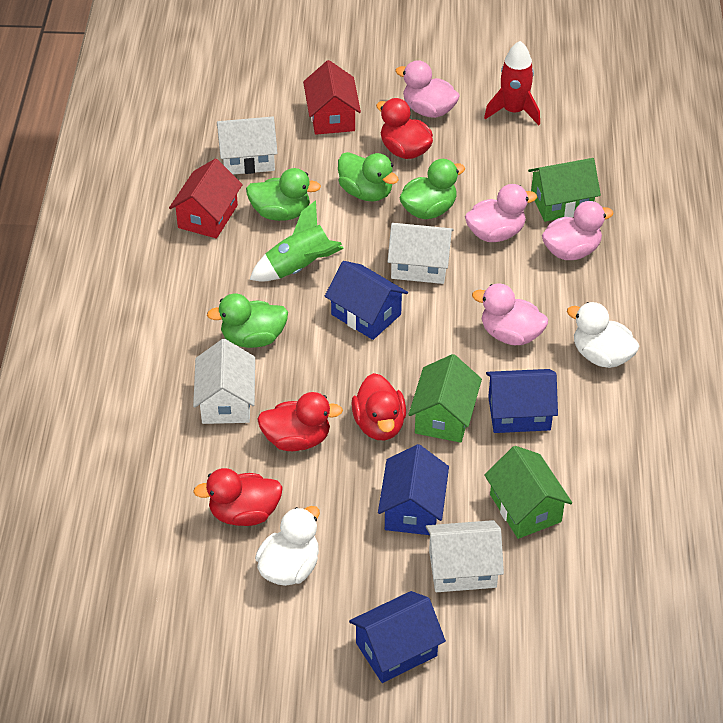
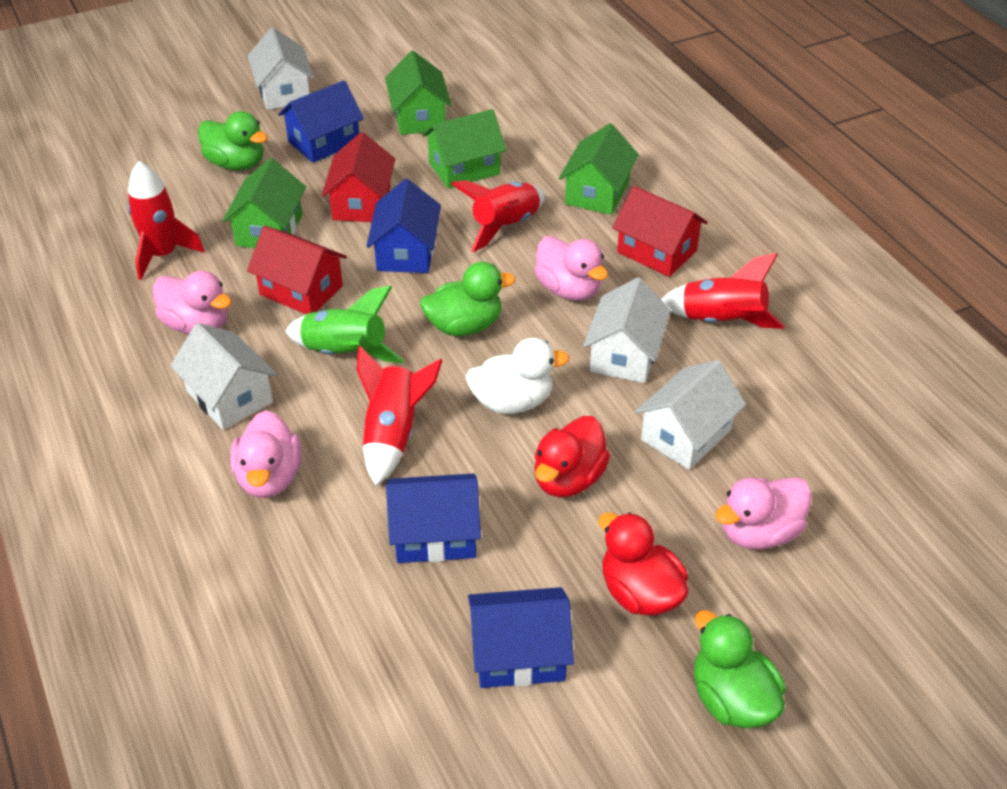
green duck: [207,294,288,348] [246,168,321,221] [338,152,399,201] [399,159,465,219] = 4 -> [198,111,268,170] [420,262,516,336] [694,610,786,728] = 3
green house: [408,354,482,443] [484,446,572,539] [528,158,601,222] = 3 -> [222,158,306,248] [385,51,451,135] [422,109,506,189] [559,123,639,215] = 4
red duck: [193,468,283,526] [257,392,343,451] [351,373,406,440] [376,98,433,159] = 4 -> [534,416,610,497] [599,512,688,616] = 2
red house: [169,159,243,239] [303,60,361,135] = 2 -> [247,226,347,314] [322,132,395,222] [612,186,708,277] = 3
red rocket: [484,41,540,125] = 1 -> [128,161,205,280] [357,346,443,486] [451,180,545,252] [661,253,785,329] = 4
white duck: [255,506,320,586] [567,302,639,368] = 2 -> [466,338,570,414] = 1

